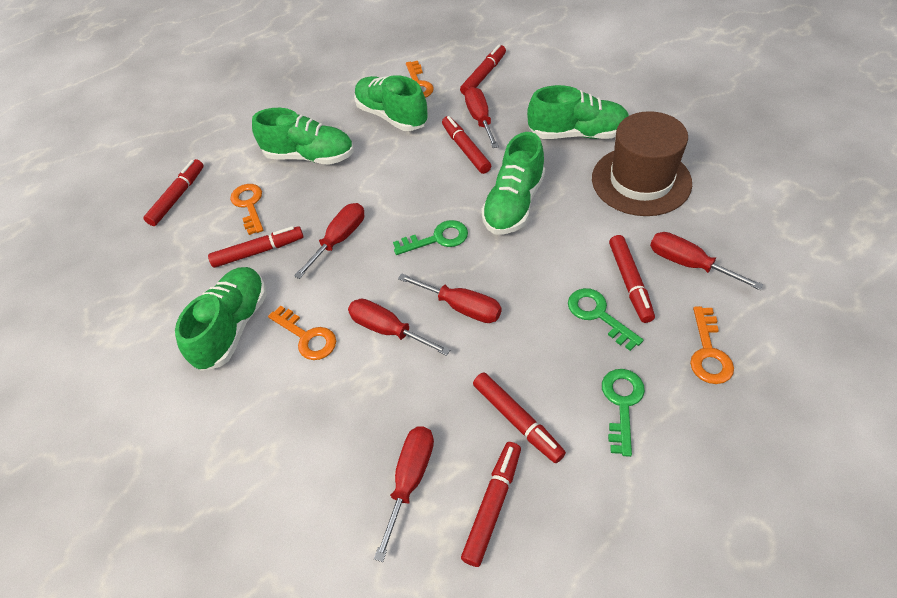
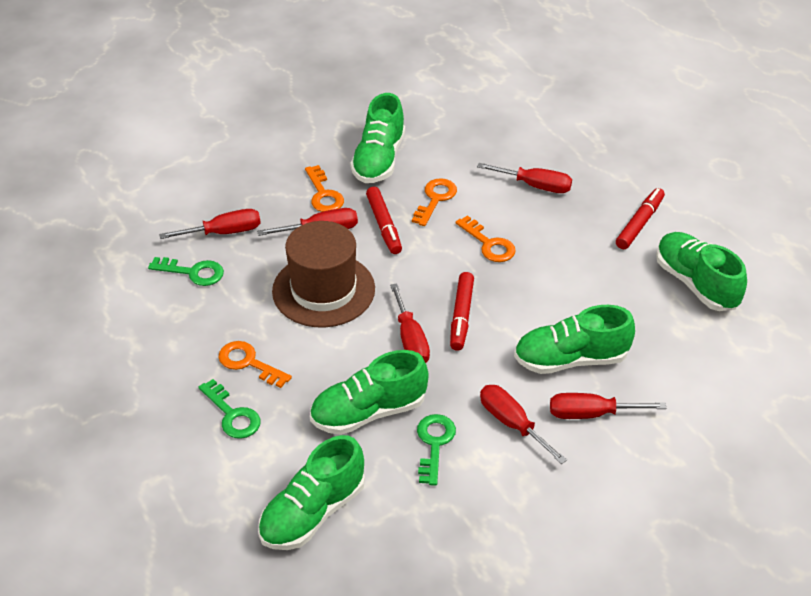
red marker: [143,159,204,226] [208,226,303,268] [442,116,491,174] [460,44,506,95] [461,442,521,567] [473,372,566,463] [609,235,655,323] = 7 -> [366,187,402,254] [450,272,474,351] [616,188,665,249] = 3

